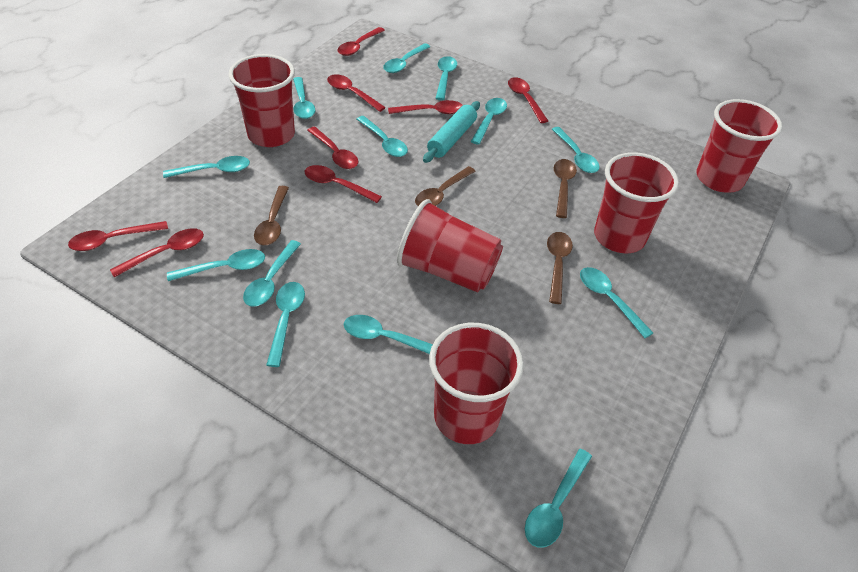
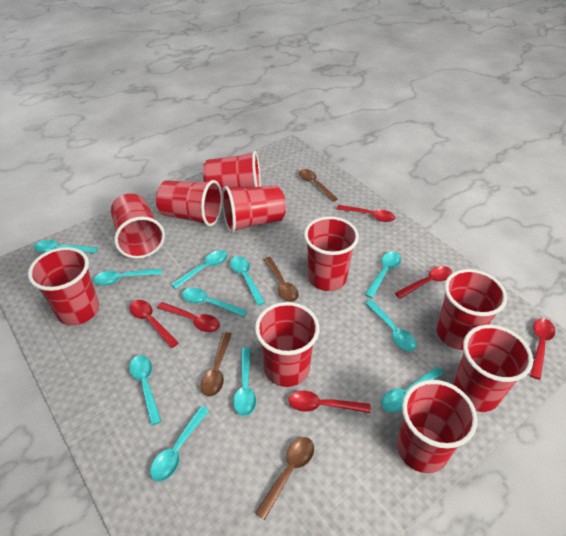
red cup: [228,54,295,147] [397,199,503,292] [429,323,524,444] [594,152,679,253] [696,99,782,193] = 5 -> [28,247,99,326] [111,193,165,259] [156,180,222,227] [203,151,261,190] [222,185,286,233] [255,302,320,387] [304,216,359,291] [397,380,478,473] [436,269,507,350] [453,325,533,412] = 10
red spoon: [68,221,168,251] [110,228,204,277] [305,165,382,203] [307,127,358,169] [327,74,386,112] [338,27,385,56] [388,100,463,114] [508,77,548,123] = 8 -> [130,300,179,348] [157,302,220,332] [288,391,371,413] [337,205,395,222] [395,266,452,299] [530,318,555,380] = 6
turquoise rolling pin: [423,101,480,163] = 1 -> none = 0
turquoise spoon: [163,156,250,178] [167,249,265,281] [243,240,301,307] [266,282,305,367] [293,77,315,119] [344,315,433,354] [357,116,408,157] [383,43,430,73] [435,56,457,100] [471,98,507,145] [525,449,592,548] [552,127,600,173] [580,267,653,338] = 13 -> [34,240,98,253] [93,268,162,285] [129,355,161,425] [150,406,209,482] [171,250,228,289] [182,288,247,317] [230,256,265,306] [233,347,256,416] [365,252,401,298] [365,300,417,352] [381,367,444,412] = 11

